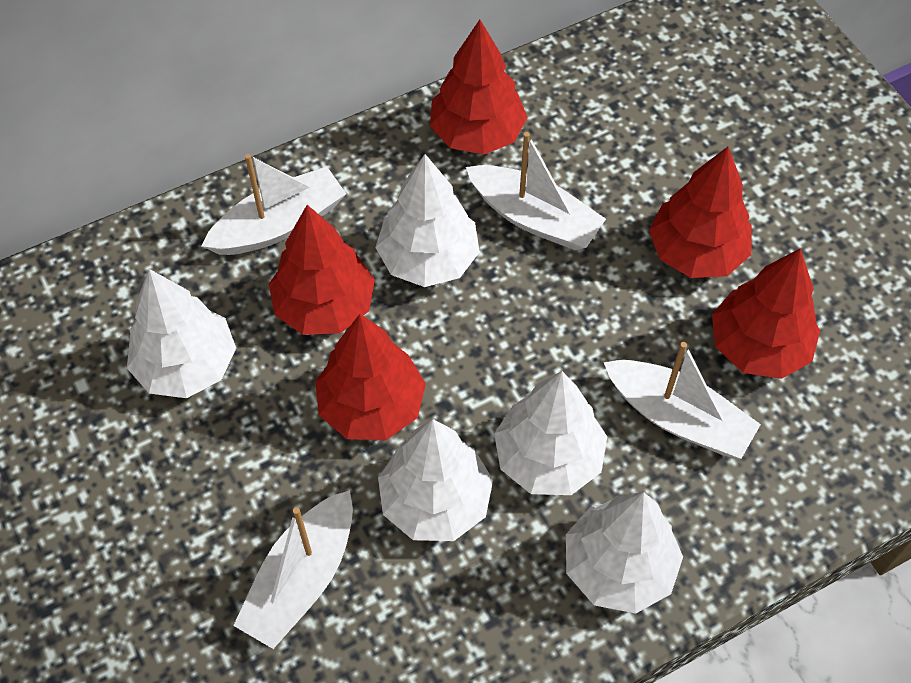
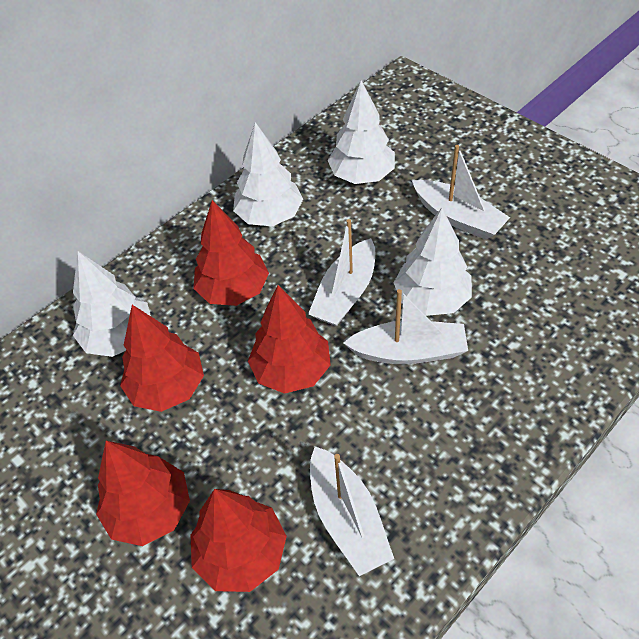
white tree: [127,269,236,398] [375,154,480,287] [378,419,493,541] [494,371,607,495] [566,492,683,614] = 5 -> [73,251,151,357] [233,122,303,226] [328,81,395,184] [394,208,472,316] = 4

